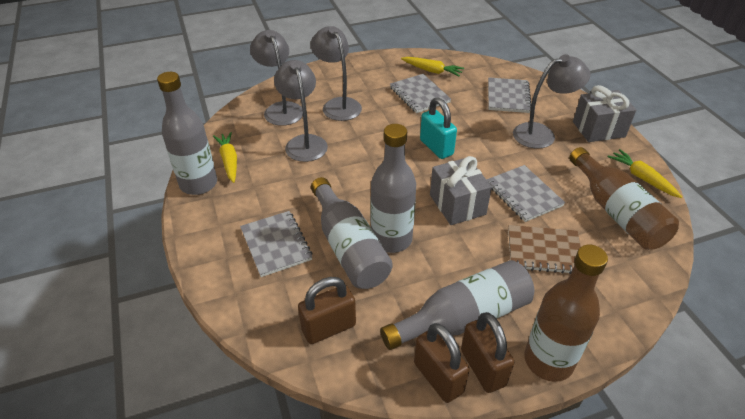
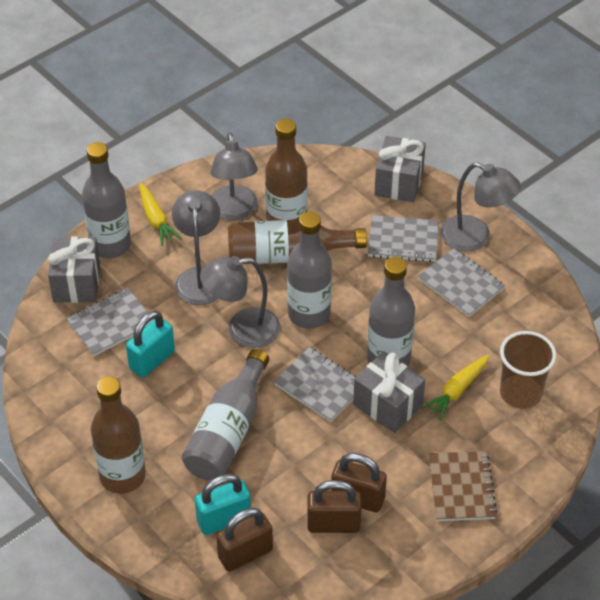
brown bottle: [524,245,608,382] [569,147,679,250] = 2 -> [91,376,146,494] [228,220,367,264] [265,119,308,221] = 3
brown cup: none = 0 -> [500,331,556,409] = 1
grey gift: [430,156,492,225] [573,85,636,142] = 2 -> [48,237,100,303] [353,351,425,433] [374,136,426,202] = 3
turquoise padlock: [420,97,457,159] = 1 -> [126,311,175,378] [195,474,251,535] = 2
yellow carrot: [213,132,237,183] [401,57,464,77] [608,149,682,198] = 3 -> [139,183,182,246] [421,355,489,420] = 2

